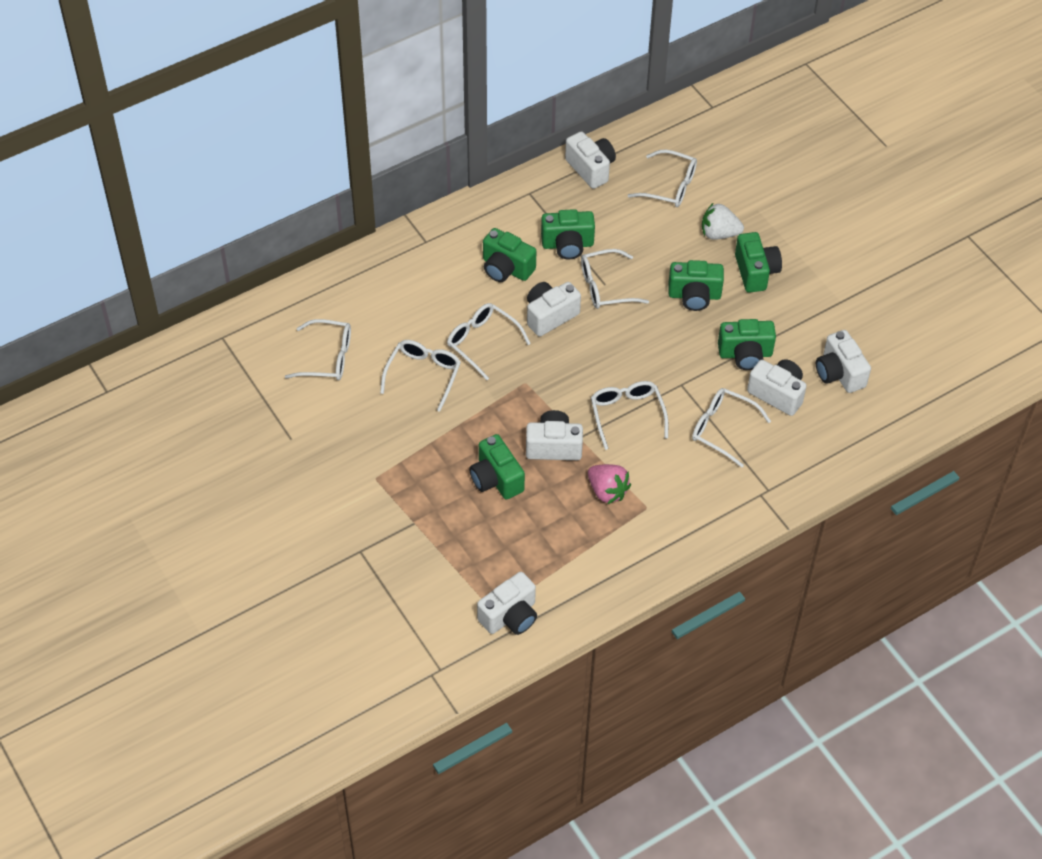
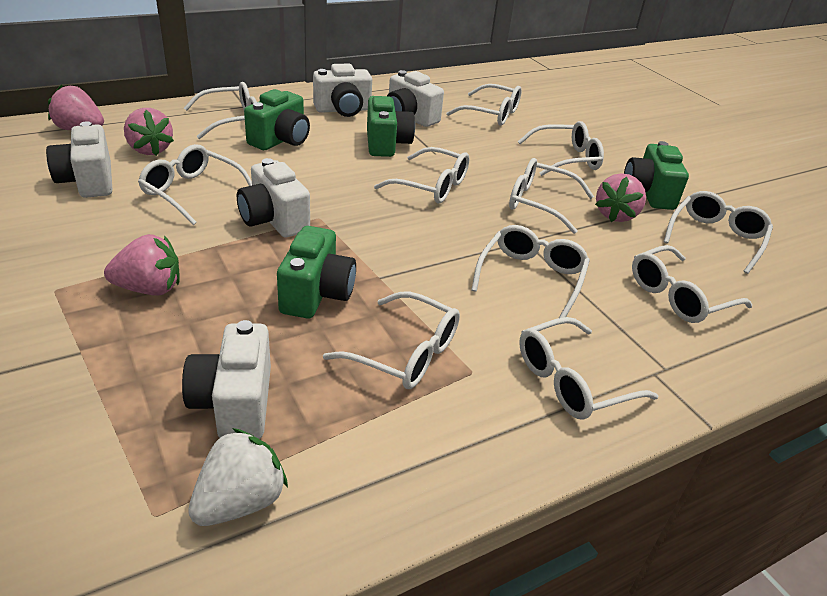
green camera: [469,434,525,499] [483,228,536,282] [541,209,595,259] [668,260,724,311] [718,319,776,370] [735,232,782,293] = 6 -> [244,89,310,150] [277,226,356,318] [367,96,415,157] [624,141,689,210] = 4
pink strawberry: [588,464,631,504] = 1 -> [48,84,104,130] [104,234,180,296] [124,108,174,156] [595,173,646,222] = 4
white camera: [477,572,537,635] [526,410,583,460] [527,282,581,337] [565,131,616,189] [747,359,807,416] [816,330,871,393] = 6 -> [46,121,112,198] [182,320,271,439] [237,158,310,237] [313,63,372,117] [387,70,444,127] = 5
white glasses: [285,319,351,380] [380,340,461,412] [447,303,531,380] [581,249,649,309] [591,381,668,450] [628,149,697,207] [692,388,771,467] = 7 -> [138,144,252,225] [184,82,257,139] [323,291,460,389] [374,147,469,203] [446,84,522,126] [471,225,590,318] [509,158,594,234] [518,121,604,176] [519,317,658,420] [632,245,752,323] [664,191,773,274] = 11

